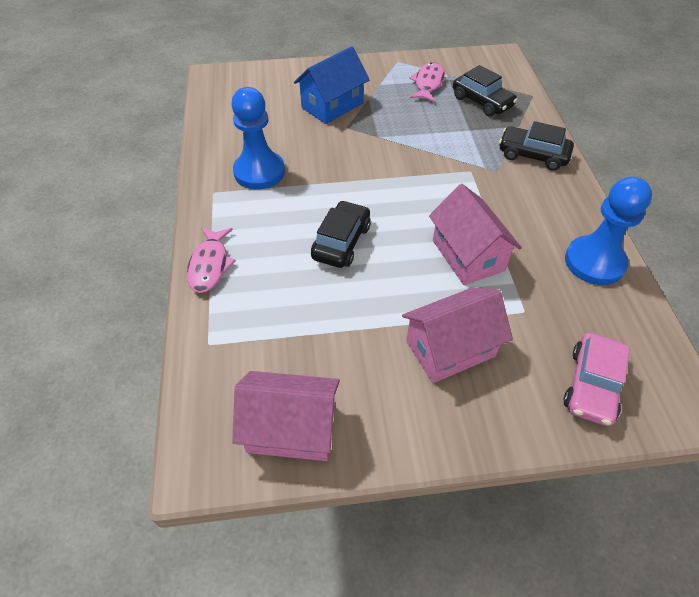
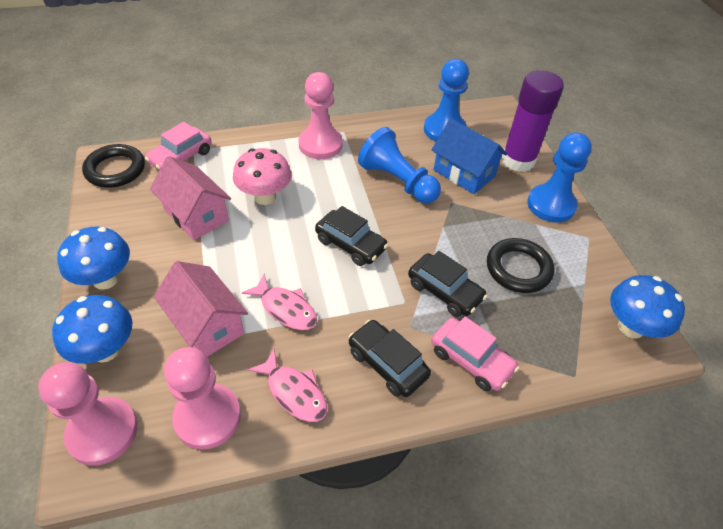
black ring: none = 0 -> [82,144,145,188] [487,238,554,293] = 2
blue mushroom: none = 0 -> [52,295,132,364] [57,227,130,290] [610,275,685,339] = 3
blue pawn: [231,87,285,190] [565,177,652,285] = 2 -> [358,127,441,203] [424,59,469,142] [527,133,592,222] = 3
pink car: [564,333,630,426] = 1 -> [145,122,211,170] [431,317,519,391] = 2
pink house: [232,371,340,461] [402,287,513,383] [429,184,522,285] = 3 -> [150,156,231,240] [154,261,248,357] = 2
pink mushroom: none = 0 -> [233,148,292,205] = 1
pink pawn: none = 0 -> [38,362,138,465] [164,347,241,450] [298,72,343,159] = 3
purple glue stick: none = 0 -> [502,70,564,172] = 1

